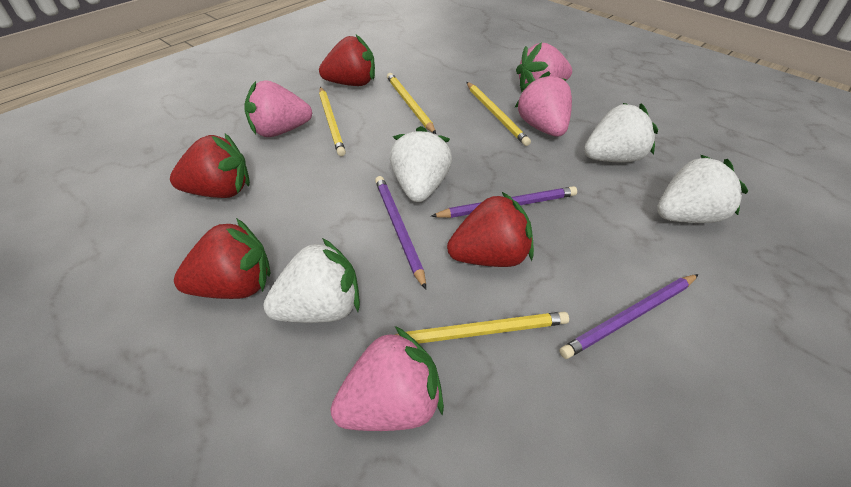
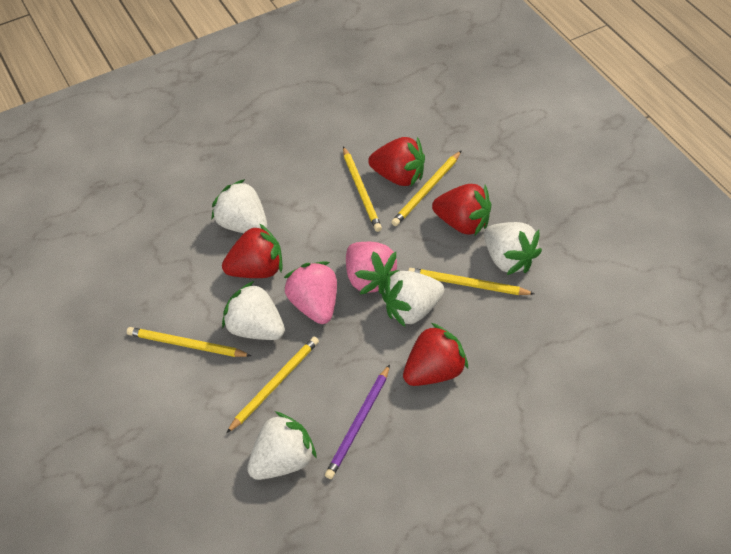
pink strawberry: [244,80,312,137] [330,326,444,431] [514,71,572,137] [516,42,572,92] = 4 -> [284,262,337,324] [346,242,399,294] = 2
purple pencil: [375,176,426,289] [431,186,577,218] [559,274,699,359] = 3 -> [325,364,390,479] = 1
white strawberry: [263,238,360,323] [390,126,452,202] [584,103,658,162] [657,155,748,223] = 4 -> [212,179,267,233] [222,281,285,340] [247,411,317,480] [382,271,444,327] [484,222,542,275] = 5
yellow pencil: [319,87,346,156] [387,73,436,134] [395,312,569,343] [466,82,531,146] = 4 -> [127,327,251,357] [226,336,319,433] [343,146,382,232] [391,150,462,226] [408,268,535,295] = 5

